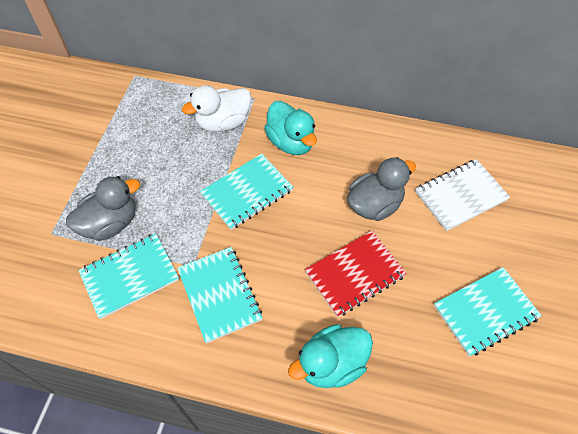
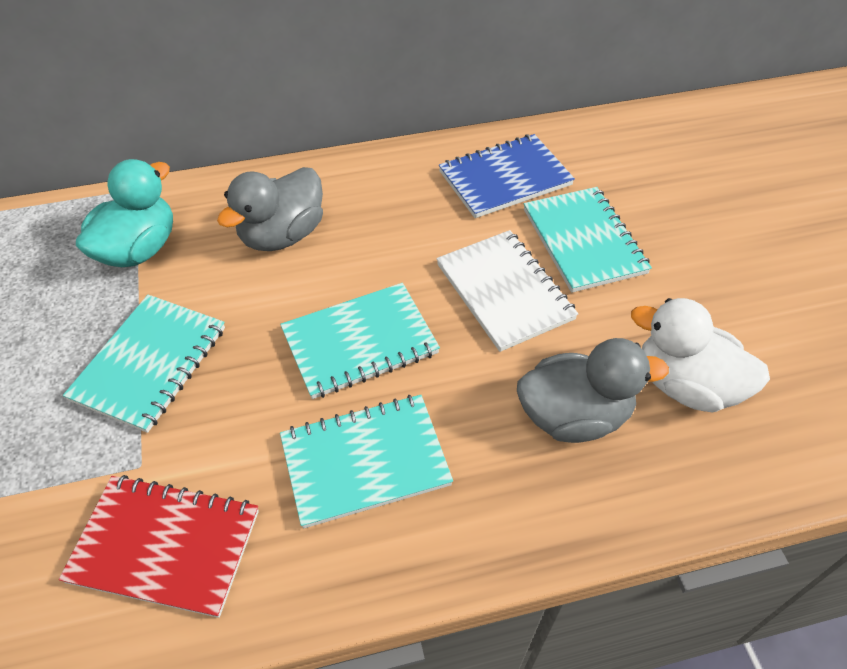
blue notebook: none = 0 -> [439,134,575,218] = 1
turquoise duck: [264,101,317,155] [288,324,373,388] = 2 -> [76,159,173,267] = 1

